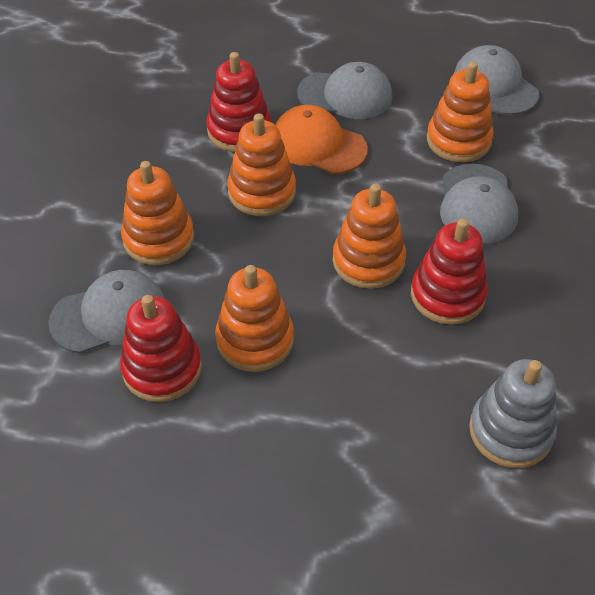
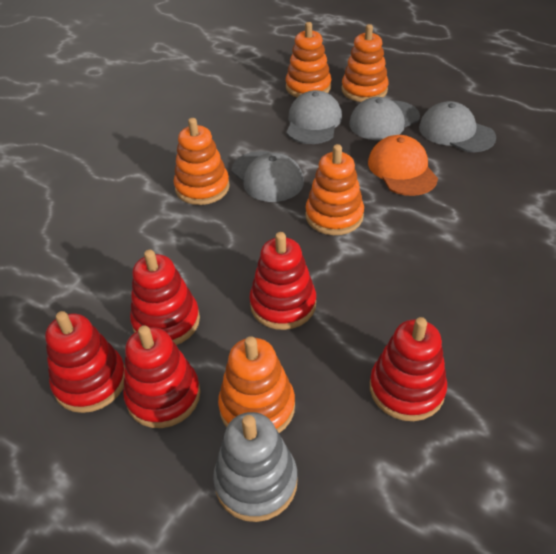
red stacking toy: [120,295,202,402] [207,52,271,152] [411,219,488,325] = 3 -> [45,311,125,413] [123,325,201,428] [130,250,200,345] [249,232,316,330] [370,317,447,421] = 5

